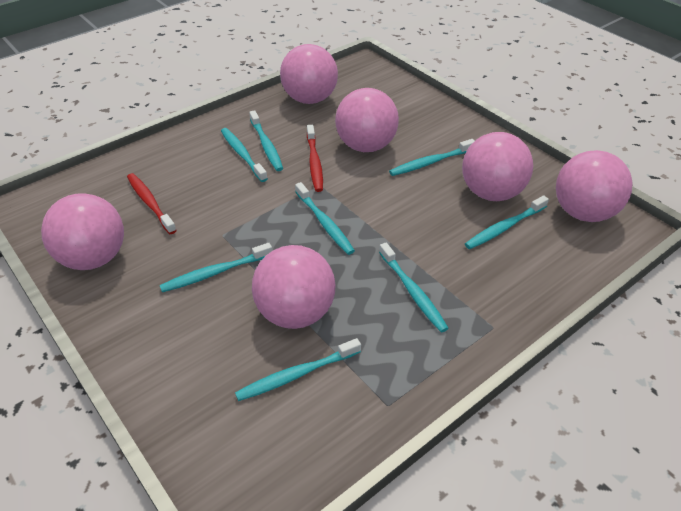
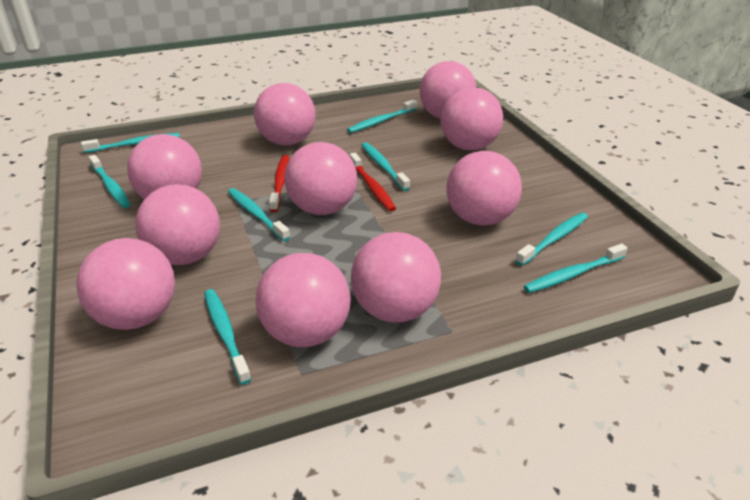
pink ball: [41,193,124,270] [252,245,336,329] [280,44,338,104] [335,88,399,152] [462,132,533,201] [556,150,633,222] = 6 -> [77,238,175,330] [127,134,202,199] [135,184,220,265] [254,83,316,145] [255,253,351,347] [284,142,357,215] [351,232,441,322] [420,61,477,119] [441,87,503,151] [447,151,522,226] = 10

